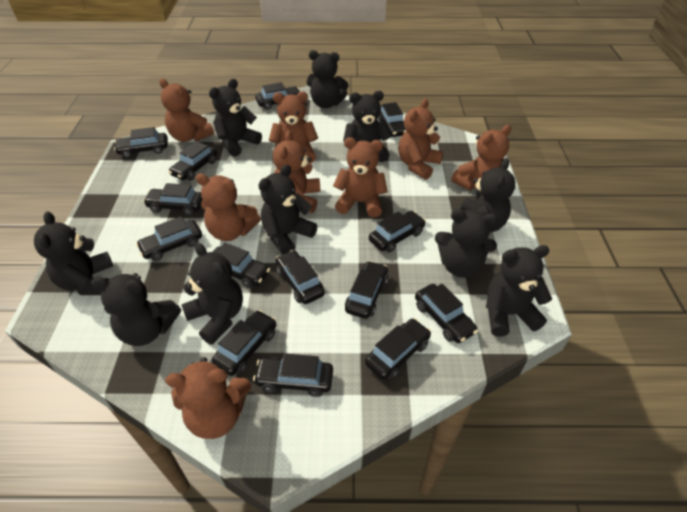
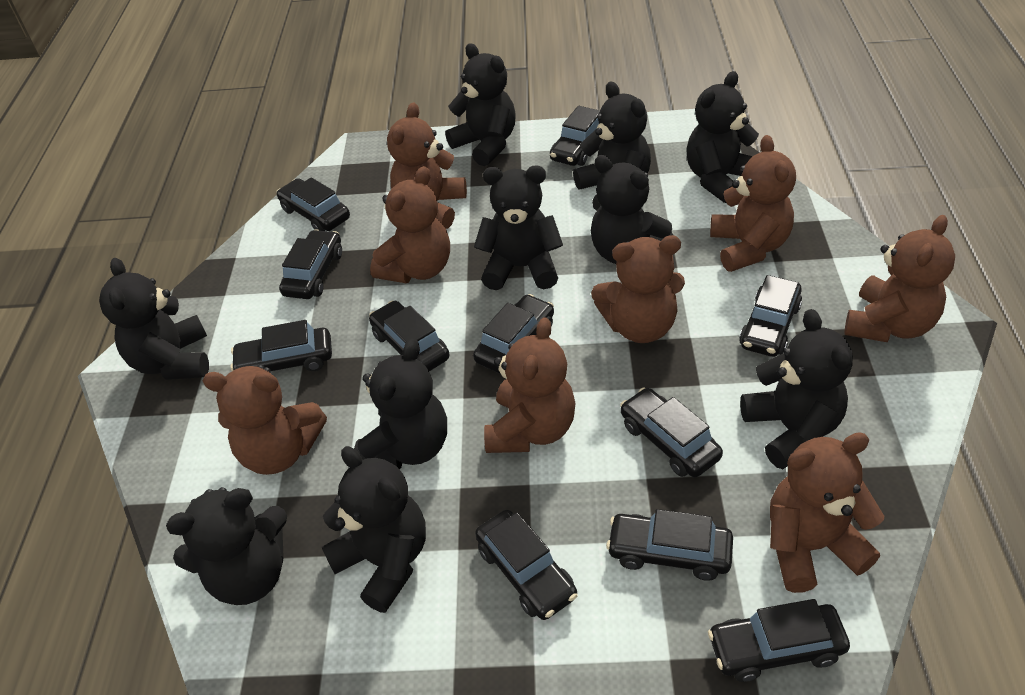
black car: [114,127,168,158] [136,216,202,261] [143,183,203,215] [169,141,217,181] [212,310,276,376] [213,243,270,288] [253,354,333,397] [255,82,300,110] [275,250,325,304] [345,261,388,319] [365,318,431,380] [369,211,426,253] [378,102,406,137] [415,284,478,343] = 14 -> [230,320,332,371] [276,177,350,231] [279,229,342,299] [369,300,450,371] [473,294,554,374] [475,510,578,620] [550,106,600,166] [606,509,733,581] [620,387,723,477] [708,599,850,682] [739,275,802,357] = 11

